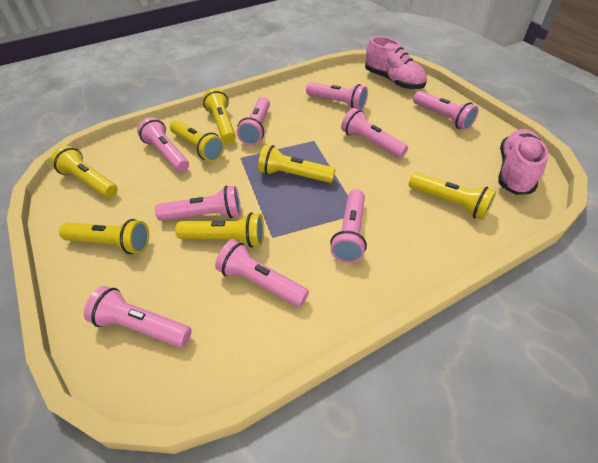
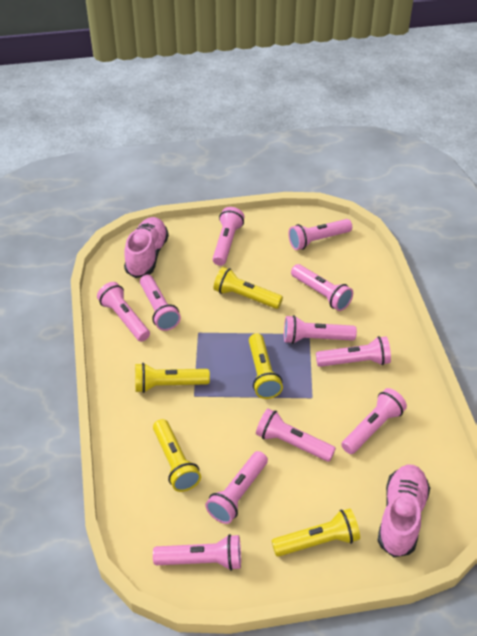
pink flashlight: [84,286,192,347] [137,117,189,172] [155,186,241,221] [215,240,309,307] [237,97,270,145] [306,82,368,110] [330,189,367,263] [341,108,408,158] [413,91,479,130] = 9 -> [97,282,150,342] [140,275,181,331] [153,534,241,571] [205,451,268,524] [213,207,244,266] [256,408,336,462] [284,315,357,344] [288,219,352,250] [291,264,353,311] [316,336,391,367] [341,388,407,454] = 11
yellow flashlight: [50,146,118,198] [59,219,149,254] [170,120,225,162] [175,212,264,248] [203,88,236,143] [258,145,336,183] [409,173,496,220] = 7 -> [135,363,210,393] [153,419,201,492] [214,267,283,309] [249,333,283,399] [272,508,360,557] = 5

